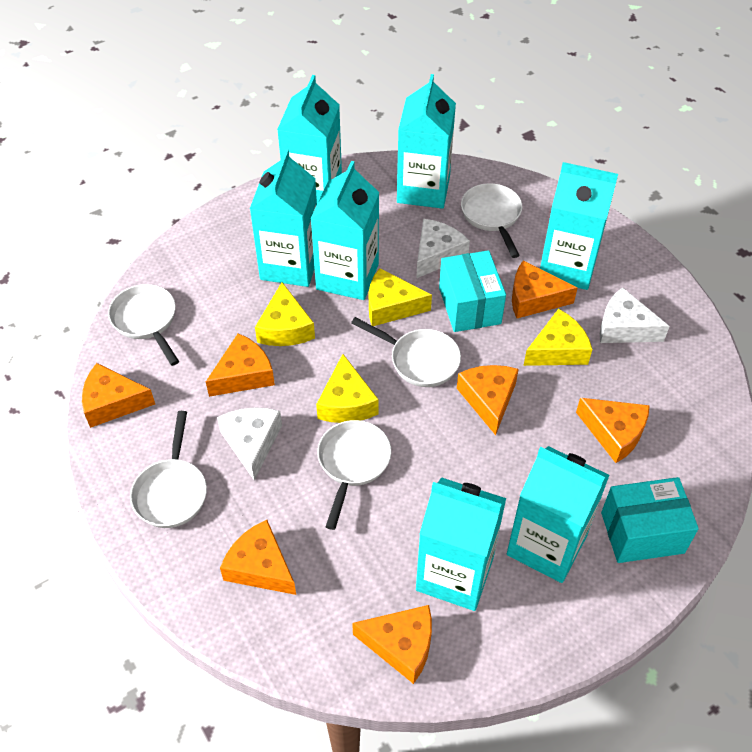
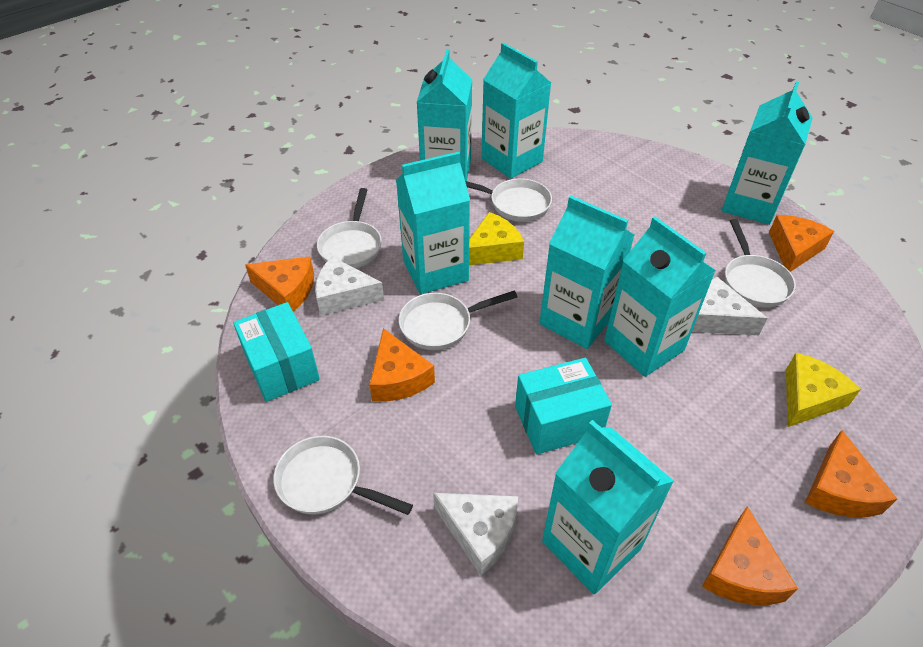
orange cheese: [82,363,155,428] [206,333,275,397] [220,520,296,595] [352,605,432,684] [457,365,519,435] [512,261,578,318] [576,398,650,463] = 7 -> [245,257,314,311] [369,328,435,402] [702,506,798,605] [769,215,834,272] [805,430,897,517] = 5
yellow cheese: [255,282,315,346] [316,354,379,423] [369,268,432,326] [523,309,593,366] = 4 -> [469,212,524,265] [786,353,861,427] = 2

